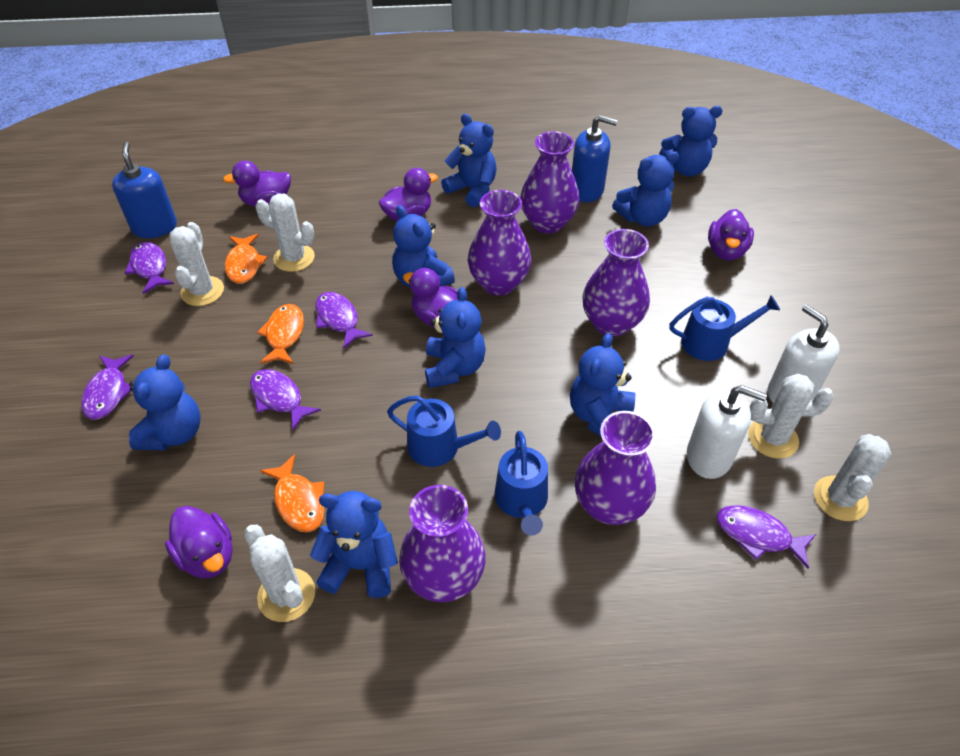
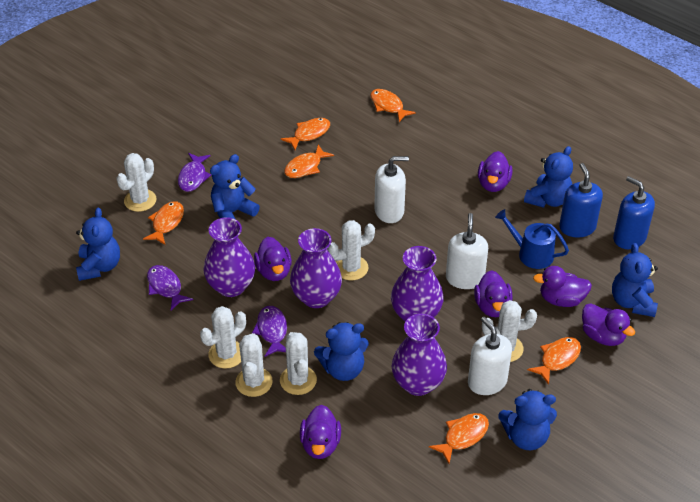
blue teddy bear: [129,354,201,450] [310,491,398,598] [392,205,455,287] [425,287,486,388] [441,114,497,208] [570,333,635,436] [612,151,679,226] [659,106,723,176] = 8 -> [76,208,120,281] [210,154,260,219] [314,322,369,381] [498,389,557,450] [524,146,573,208] [612,243,658,317] = 6
blue watering can: [387,396,501,467] [495,431,548,536] [669,296,780,361] = 3 -> [495,209,569,269] = 1
orange fish: [224,234,268,284] [257,304,304,364] [260,454,324,532] = 3 -> [143,201,184,245] [280,118,330,150] [284,145,334,178] [370,89,416,122] [429,413,489,464] [527,337,581,385] = 6
purple duck: [165,506,232,578] [223,161,291,207] [379,168,438,221] [403,268,458,327] [708,209,754,260] = 5 -> [254,237,292,281] [300,405,341,459] [474,270,512,317] [478,151,513,192] [533,266,592,307] [582,303,635,346] = 6
purple fish: [81,355,134,420] [125,242,174,294] [250,369,321,430] [315,292,373,349] [717,505,816,569] = 5 -> [147,265,193,310] [178,153,212,192] [252,306,287,357] = 3
purple vase: [399,485,486,602] [468,190,531,295] [520,131,579,233] [575,411,656,525] [582,229,650,337] = 5 -> [204,217,255,297] [290,228,342,308] [391,246,444,321] [392,314,447,396] = 4
white cactus: [169,222,224,306] [244,525,315,622] [256,194,315,272] [748,374,834,459] [814,434,891,521] = 5 -> [116,153,156,212] [200,306,246,369] [235,333,273,397] [280,332,317,395] [328,220,375,280] [482,300,537,362] = 6
white soap dispenser: [687,385,767,479] [768,305,840,403] = 2 -> [374,156,409,223] [446,213,488,289] [468,317,512,395] = 3

